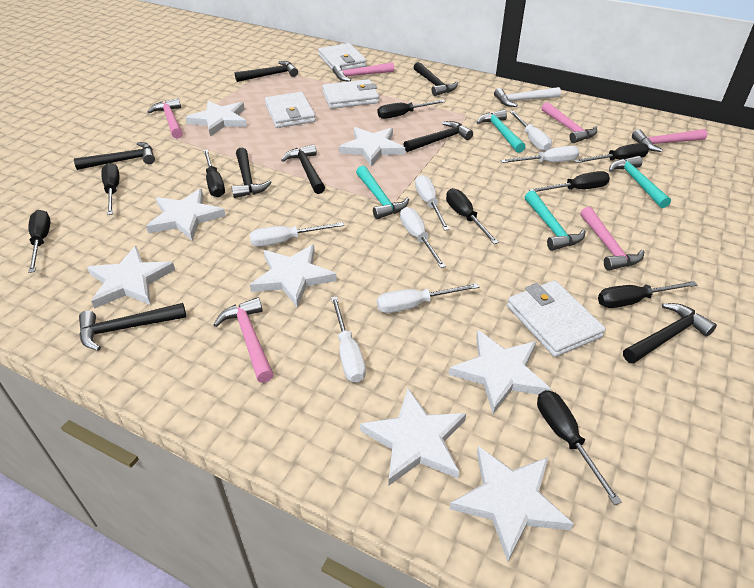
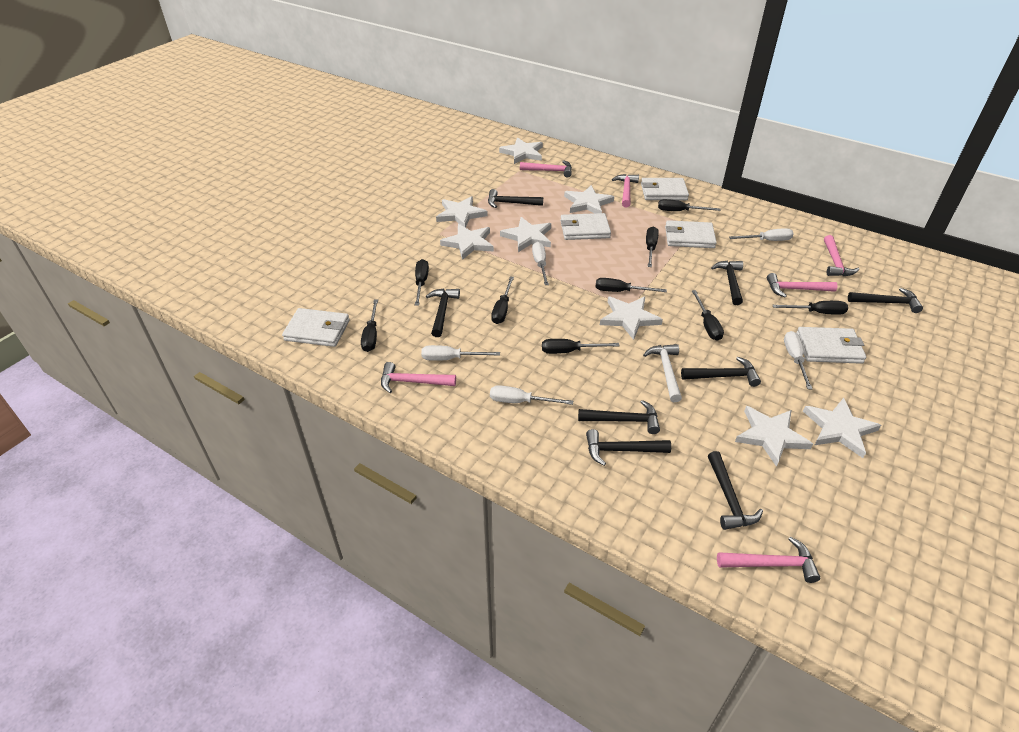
turquoise hammer: [356,166,409,219] [476,110,526,153] [525,191,586,251] [609,156,671,208] = 4 -> none = 0
white screwdriver: [250,222,344,246] [331,296,366,383] [377,283,479,313] [400,207,446,268] [415,175,450,231] [501,146,580,163] [510,111,552,151] = 7 -> [421,345,500,361] [490,385,573,405] [532,242,549,285] [729,228,793,241] [784,331,812,389] = 5
white wallet: [265,92,316,128] [318,43,367,70] [322,79,379,109] [507,280,606,357] = 4 -> [282,308,350,347] [560,213,611,240] [641,178,689,200] [665,220,717,248] [796,327,866,364] = 5

